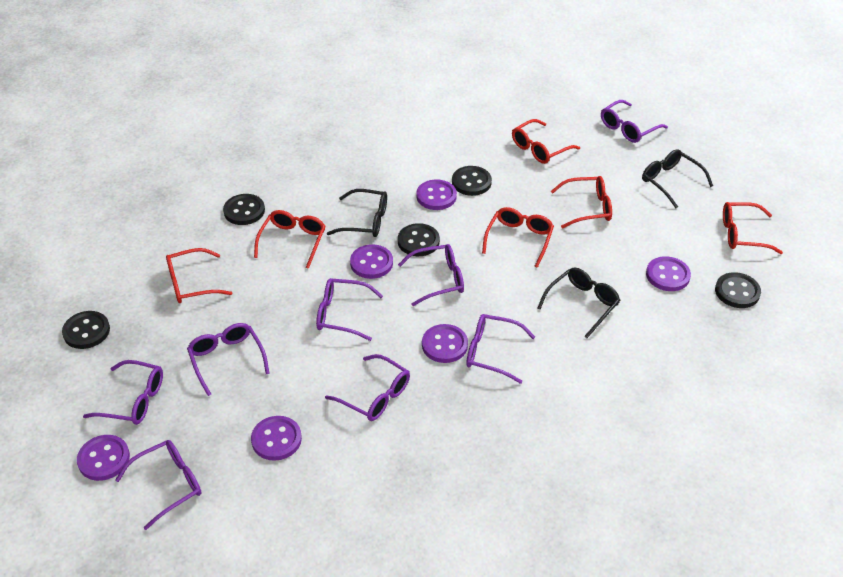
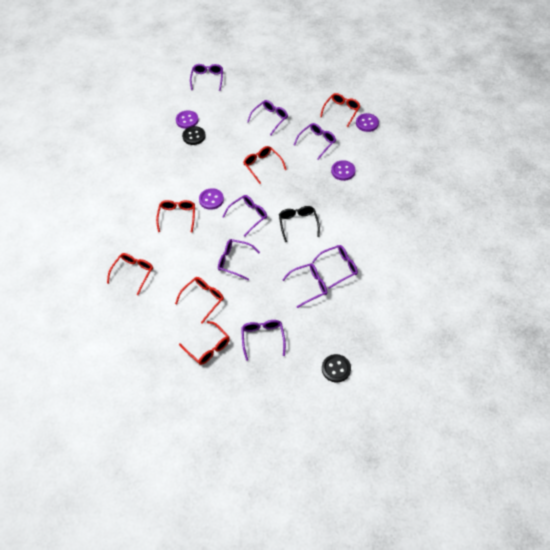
black button: [62,311,110,349] [223,194,265,225] [398,223,440,256] [452,166,492,196] [715,272,761,308] = 5 -> [182,126,206,145] [322,354,351,382] = 2
black glasses: [327,189,387,237] [538,268,620,338] [642,149,713,208] = 3 -> [279,206,320,242] = 1
purple button: [77,435,130,481] [251,416,302,461] [350,244,393,279] [416,179,457,210] [422,324,468,363] [646,256,691,291] = 6 -> [176,110,199,129] [199,188,224,210] [331,160,356,181] [356,113,379,132] = 4

